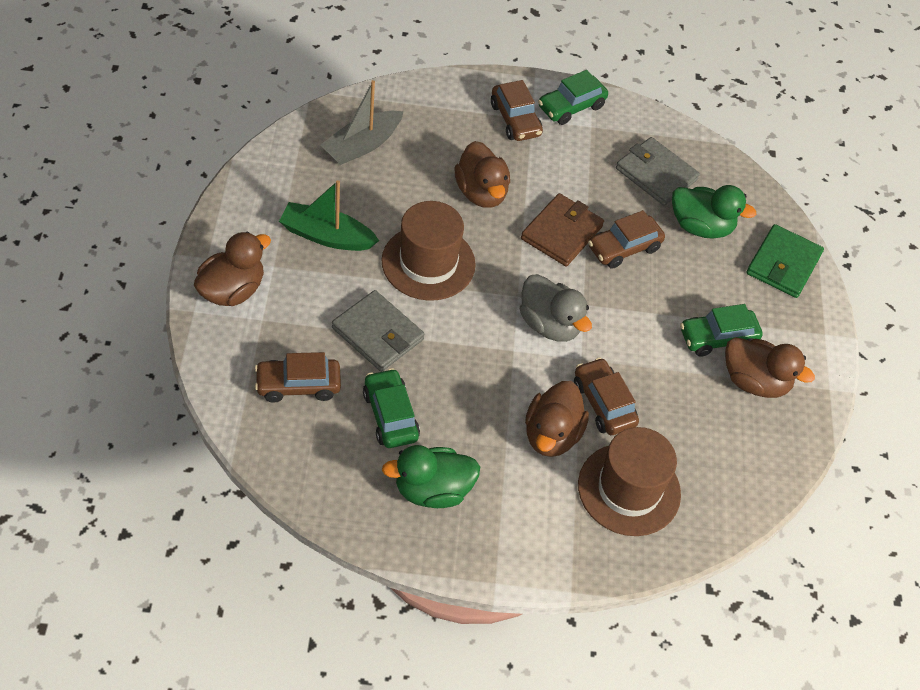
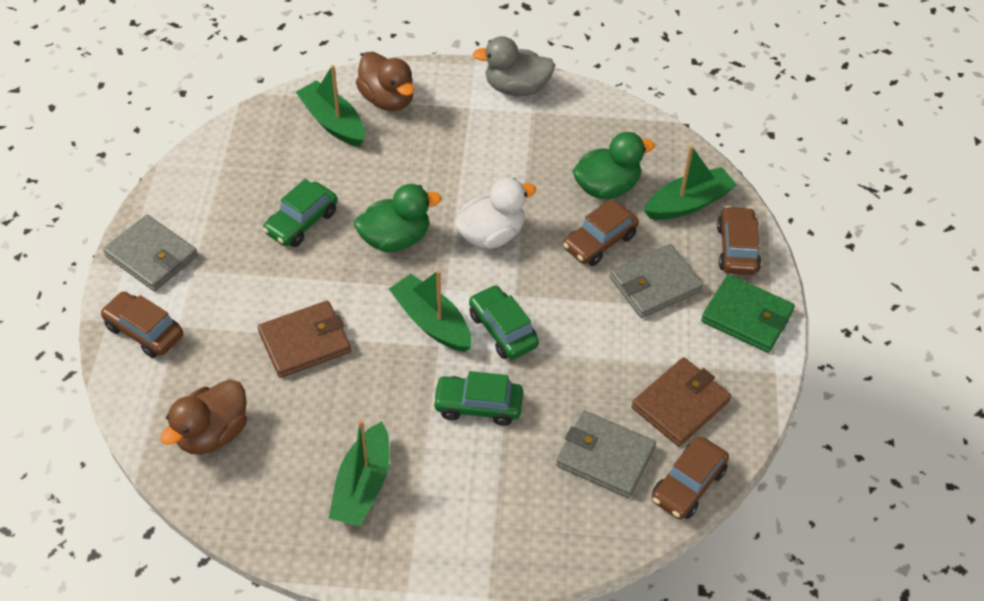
brown duck: [194,232,271,306] [454,141,510,208] [525,381,589,457] [725,337,815,398] = 4 -> [161,379,247,455] [356,52,414,111] = 2
brown hat: [381,201,476,301] [578,427,681,536] = 2 -> none = 0
brown wallet: [521,193,604,266] = 1 -> [258,301,351,378] [632,357,731,447] = 2
green boat: [279,180,379,251] = 1 -> [296,65,365,147] [329,420,390,526] [389,270,472,352] [644,145,737,220] = 4
grey boat: [321,80,403,165] = 1 -> none = 0
grey wallet: [332,290,424,372] [616,137,700,206] = 2 -> [103,215,198,291] [556,411,656,498] [609,244,703,318] = 3
white duck: none = 0 -> [454,178,536,249] = 1

